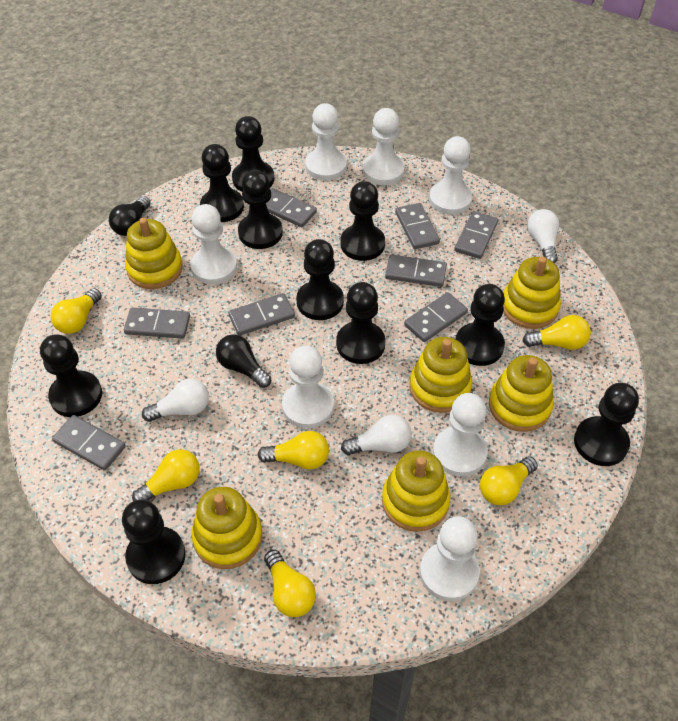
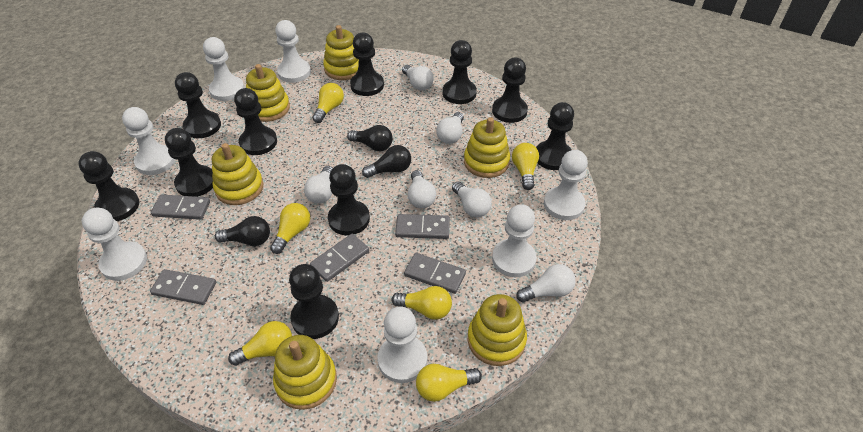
black light bulb: [109,196,151,236] [216,334,271,388] = 2 -> [215,216,270,246] [347,125,393,151] [362,145,411,178] = 3
grey domino: [52,415,126,471] [124,308,190,339] [228,293,295,336] [266,188,317,227] [385,255,447,287] [395,203,440,249] [404,292,468,342] [454,211,498,259] = 8 -> [150,269,216,305] [151,194,210,220] [310,234,369,282] [395,214,450,239] [404,253,466,294] = 5
white light bulb: [142,379,209,422] [341,415,411,455] [527,209,559,263] = 3 -> [304,166,333,204] [402,65,434,90] [408,170,436,208] [436,112,464,144] [452,181,492,218] [516,264,576,302] = 6

